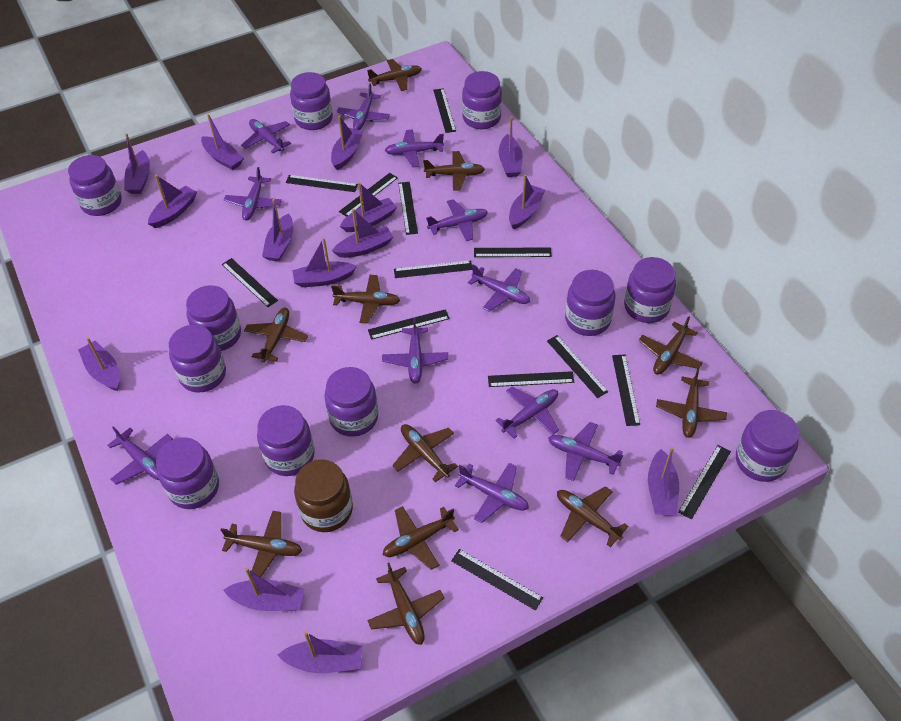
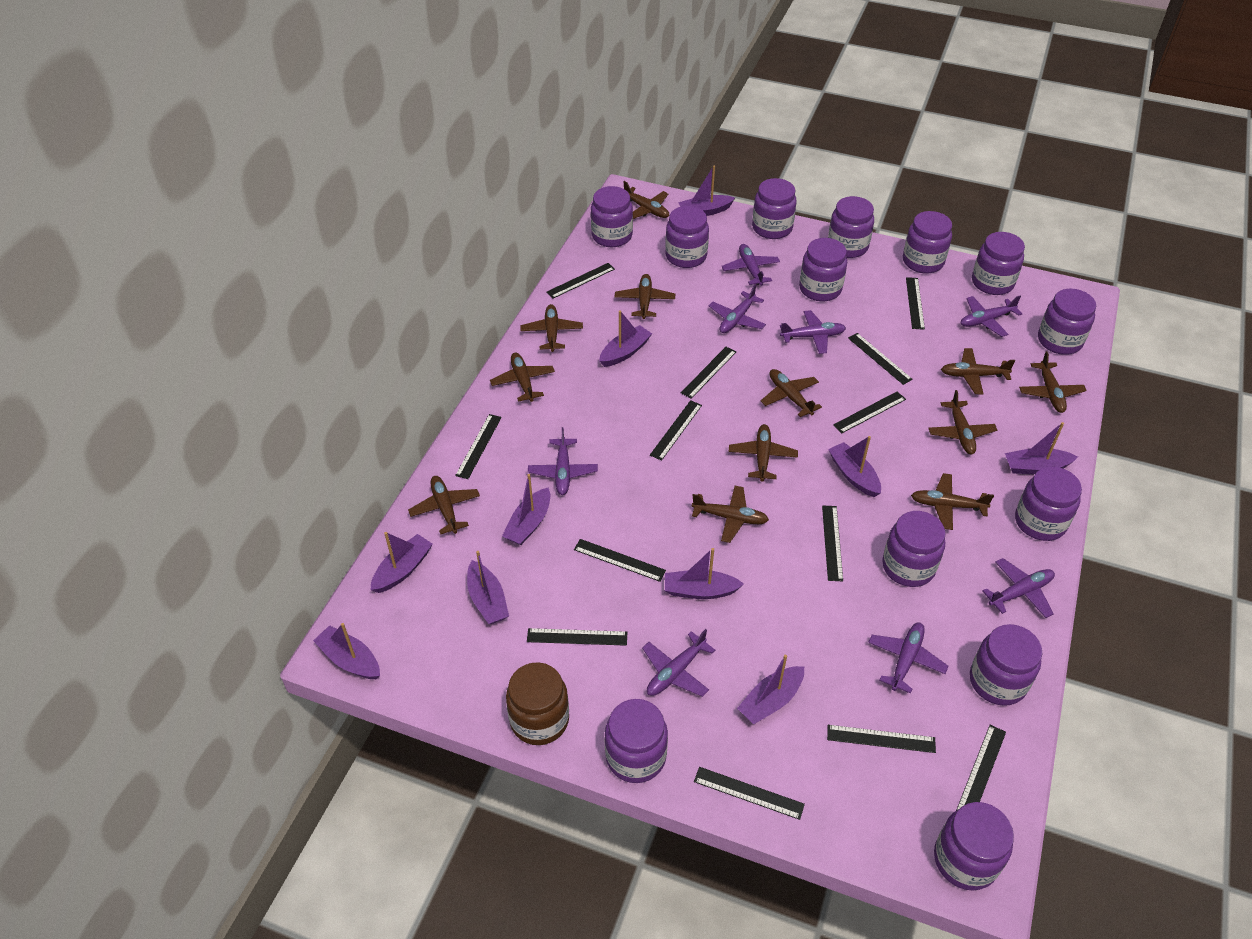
brown plane: [221,511,302,577] [244,308,308,363] [331,275,400,324] [367,59,422,91] [367,563,444,645] [383,506,459,570] [392,424,458,482] [423,151,485,191] [557,486,628,547] [638,316,703,375] [656,368,727,438] = 11 -> [408,476,480,535] [490,353,555,402] [520,304,583,352] [615,274,675,319] [623,181,669,219] [692,486,769,543] [729,424,798,482] [761,369,822,417] [911,473,994,530] [928,390,997,455] [941,348,1015,394] [1019,351,1087,413] = 12
purple boat: [78,337,120,391] [124,133,150,194] [148,175,197,228] [201,114,244,170] [223,568,305,611] [262,199,293,262] [278,632,363,673] [292,238,357,287] [331,116,363,170] [332,209,393,258] [340,182,397,232] [499,116,523,177] [509,175,545,229] [648,447,679,516] = 14 -> [313,623,380,679] [371,532,433,593] [467,551,509,624] [502,474,550,545] [599,310,652,367] [665,548,744,599] [678,166,735,216] [737,655,804,724] [828,436,881,497] [1005,422,1078,474] = 10
purple jar: [68,155,122,216] [156,438,219,509] [169,325,226,393] [186,285,241,351] [257,405,315,476] [290,72,333,130] [324,367,378,437] [462,71,502,129] [565,270,615,336] [624,257,676,323] [736,410,799,482] = 11 -> [591,186,633,247] [605,699,668,783] [665,206,709,268] [752,178,797,239] [799,238,847,301] [828,196,874,258] [882,511,946,587] [903,211,952,274] [934,802,1014,891] [970,624,1042,706] [972,232,1025,295] [1015,467,1082,541] [1038,289,1096,355] = 13
purple plane: [107,426,173,485] [224,167,282,221] [241,119,291,153] [337,84,390,130] [382,317,448,384] [384,129,444,167] [426,199,488,241] [455,463,529,523] [468,265,530,312] [495,386,559,438] [548,422,623,481] = 11 -> [528,427,598,495] [642,629,715,697] [709,284,766,333] [722,244,780,286] [780,310,846,354] [868,622,948,694] [961,296,1022,337] [982,558,1055,618] = 8

